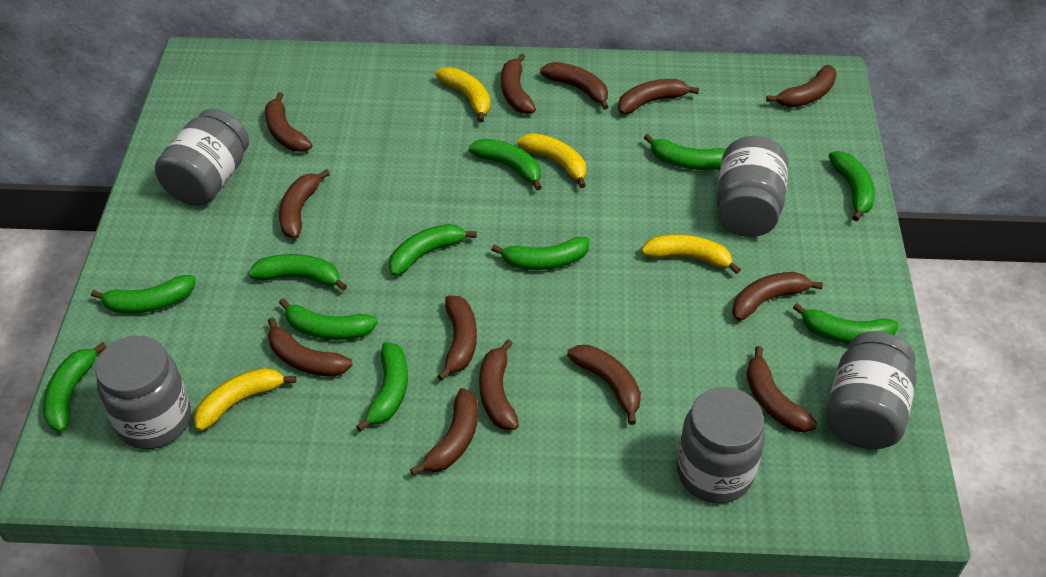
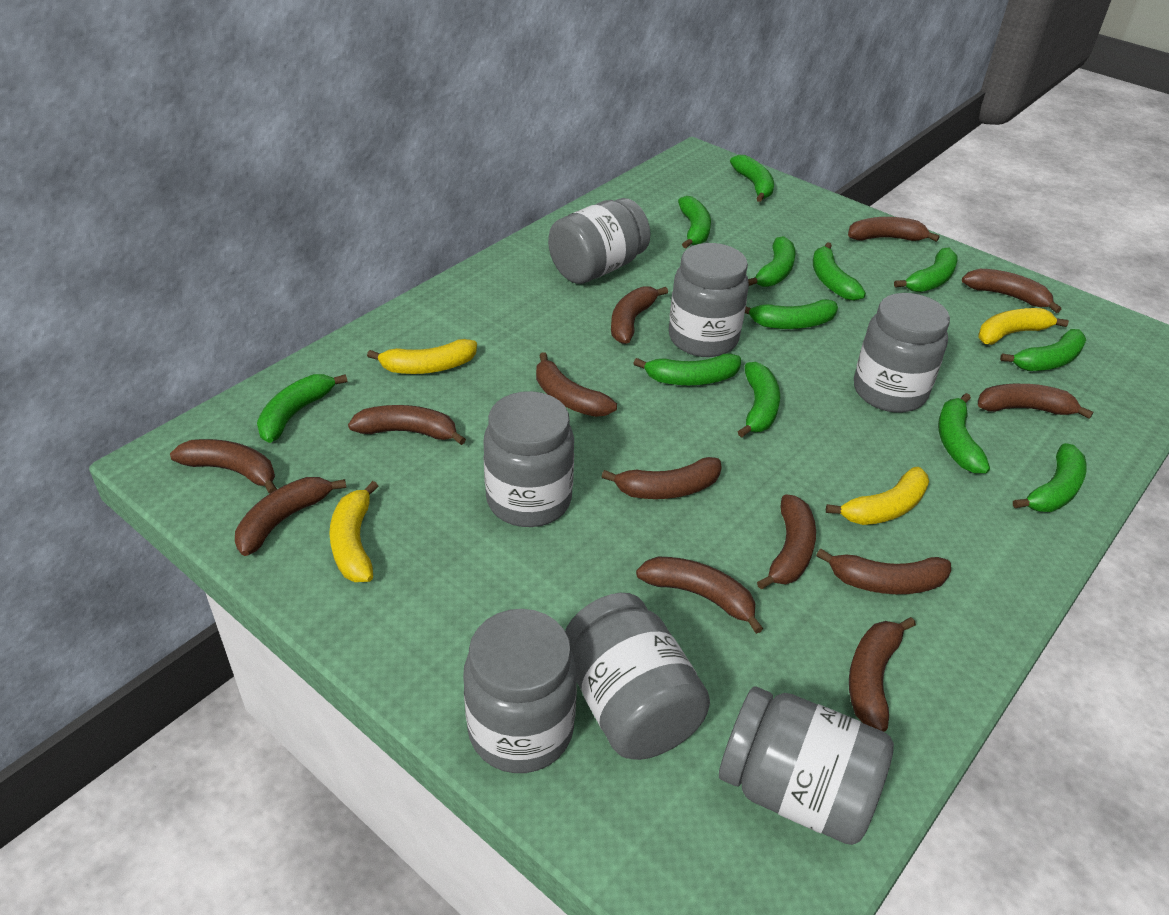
green banana: [43,342,107,432] [91,275,196,313] [249,254,347,291] [279,298,378,340] [356,342,408,432] [389,224,477,276] [469,139,542,190] [491,237,590,270] [644,134,726,170] [793,303,899,344] [829,151,875,221] = 11 -> [257,374,347,443] [633,353,741,385] [678,196,711,248] [730,155,774,202] [738,362,780,437] [745,299,838,329] [748,236,796,287] [813,242,866,301] [894,247,958,292] [938,393,990,474] [1000,329,1086,371] [1013,443,1087,512] = 12
grey jar: [95,335,191,449] [155,109,249,206] [677,387,765,503] [716,136,788,237] [826,331,916,449] = 5 -> [463,609,577,773] [483,391,574,527] [548,198,650,284] [565,593,710,760] [669,243,749,357] [719,687,894,845] [854,293,950,413] = 7

